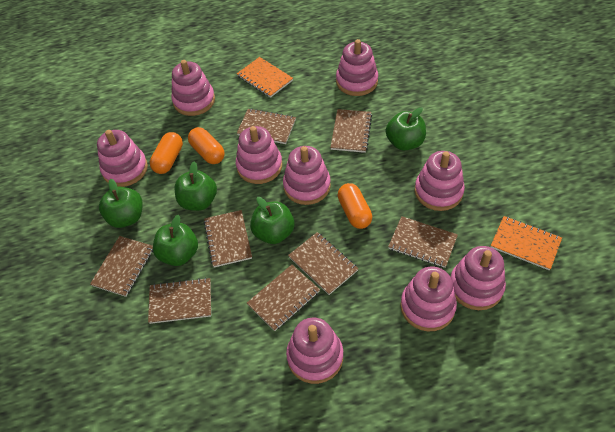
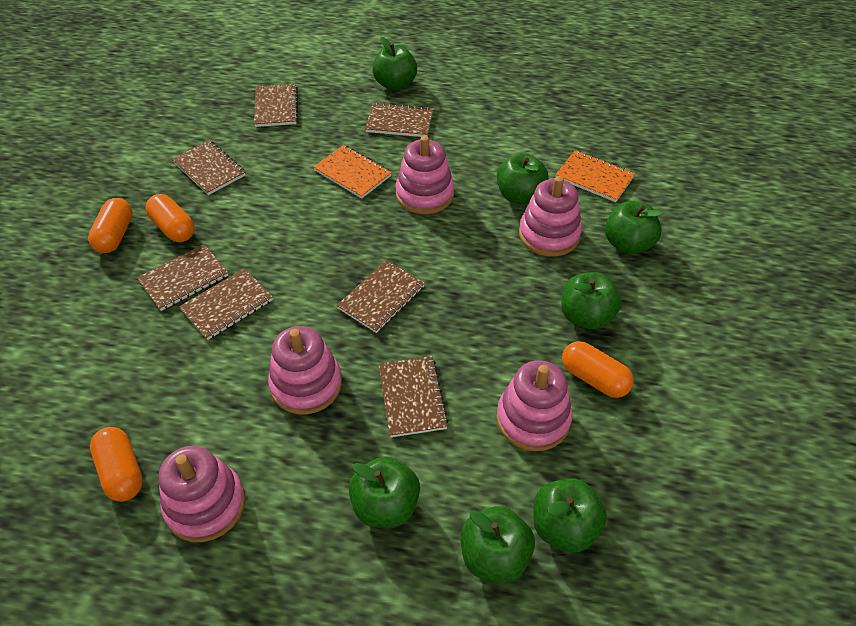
brown notebook: [90,236,153,297] [148,278,211,324] [204,210,252,267] [237,108,296,144] [247,265,320,331] [288,232,358,295] [330,109,372,153] [388,216,458,268] = 8 -> [137,244,228,311] [172,140,246,195] [179,268,273,340] [254,84,298,127] [337,260,425,333] [365,103,433,137] [378,356,449,437] = 7
green apple: [99,179,143,228] [153,215,198,266] [174,161,217,211] [250,197,294,244] [386,107,426,151] = 5 -> [349,456,420,528] [372,37,417,91] [461,506,535,583] [497,153,549,204] [534,479,607,552] [561,272,622,330] [605,201,664,254] = 7
orange capsule: [150,132,183,174] [188,127,225,164] [338,183,372,229] = 3 -> [88,198,133,253] [90,427,143,502] [146,194,195,242] [562,341,634,398] = 4
pink stacking toy: [97,130,148,187] [171,60,215,116] [236,126,282,184] [283,146,331,205] [286,317,343,384] [336,39,378,96] [400,267,457,331] [415,151,465,211] [451,246,506,310] = 9 -> [159,446,245,542] [268,326,342,414] [396,136,454,214] [496,360,572,451] [519,176,582,257] = 5

